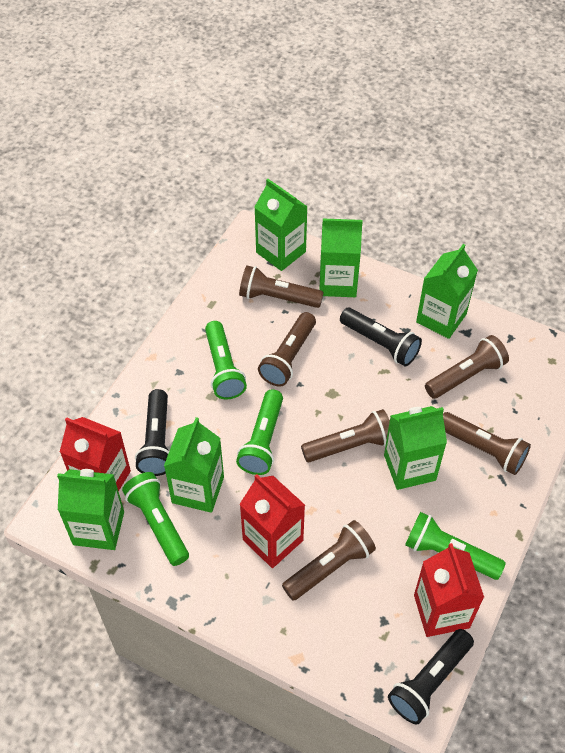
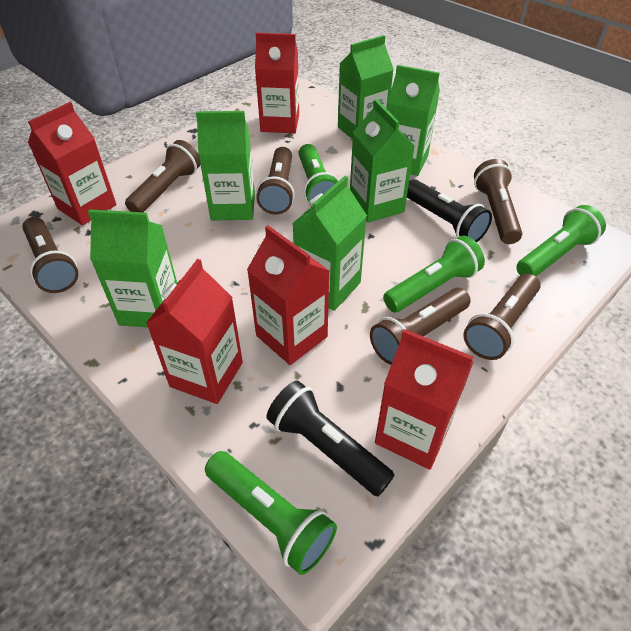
black flashlight: [135,389,169,476] [340,308,422,366] [388,629,474,724] = 3 -> [266,381,394,496] [407,179,492,242] = 2
red carton: [60,417,131,492] [240,474,305,568] [414,543,484,637] = 3 -> [28,102,116,225] [146,259,243,404] [247,225,329,365] [255,33,299,133] [375,329,474,470] = 5

